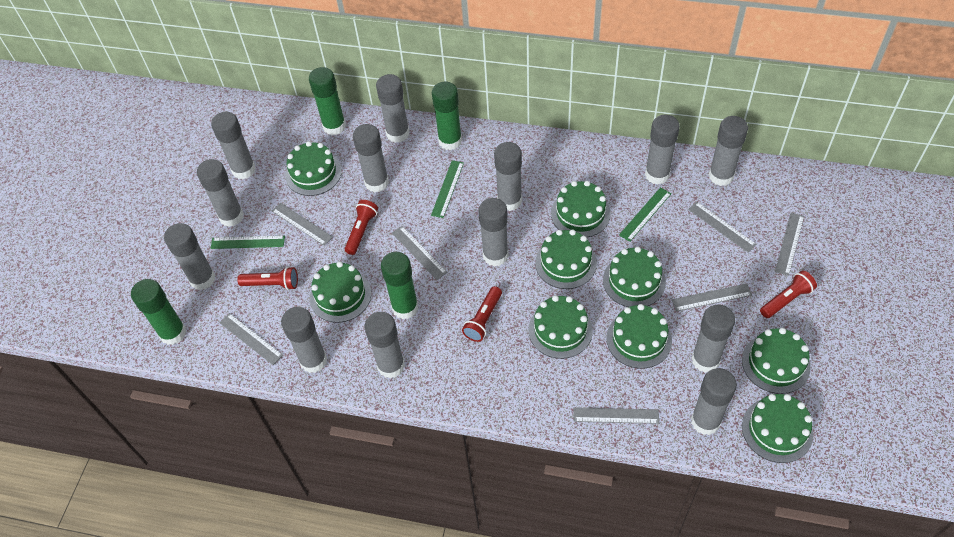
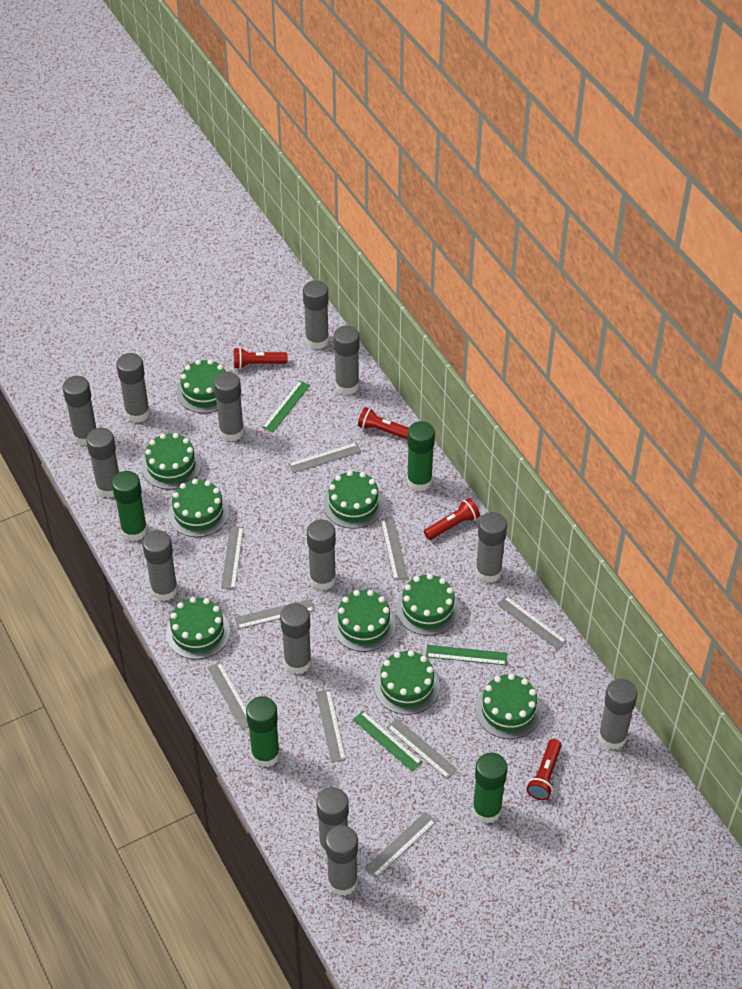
grey ruler: [219,313,283,365] [272,203,333,246] [392,226,448,280] [573,407,659,424] [672,284,752,312] [688,202,757,252] [775,213,804,276] = 7 -> [207,662,249,730] [221,526,244,589] [235,599,315,629] [288,442,362,473] [316,689,346,763] [365,812,436,878] [380,517,408,580] [387,718,458,779] [497,596,567,650] = 9

